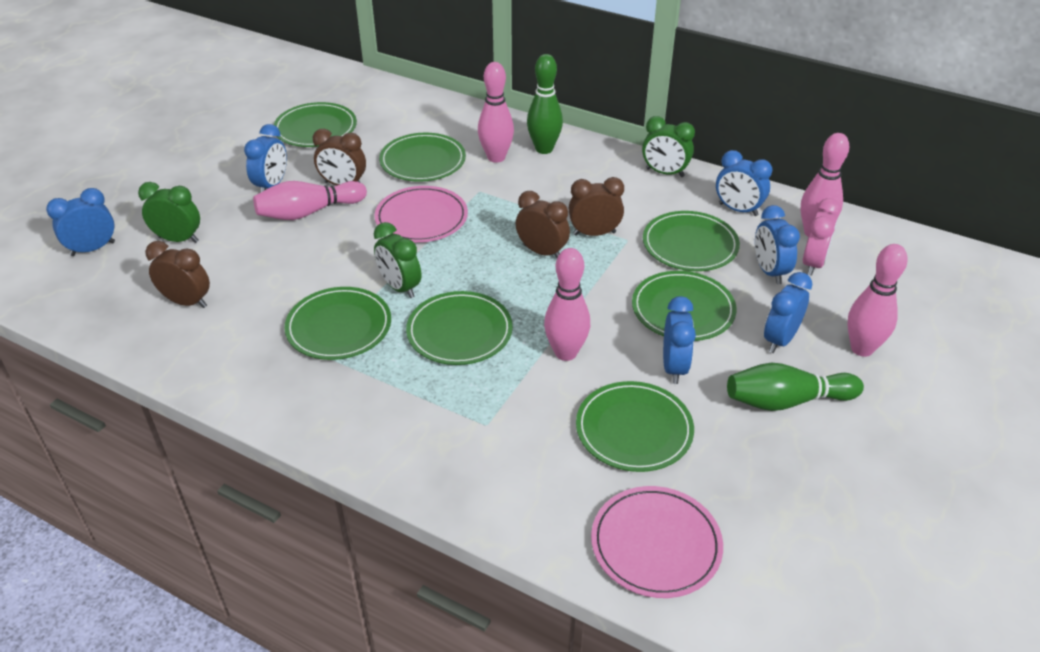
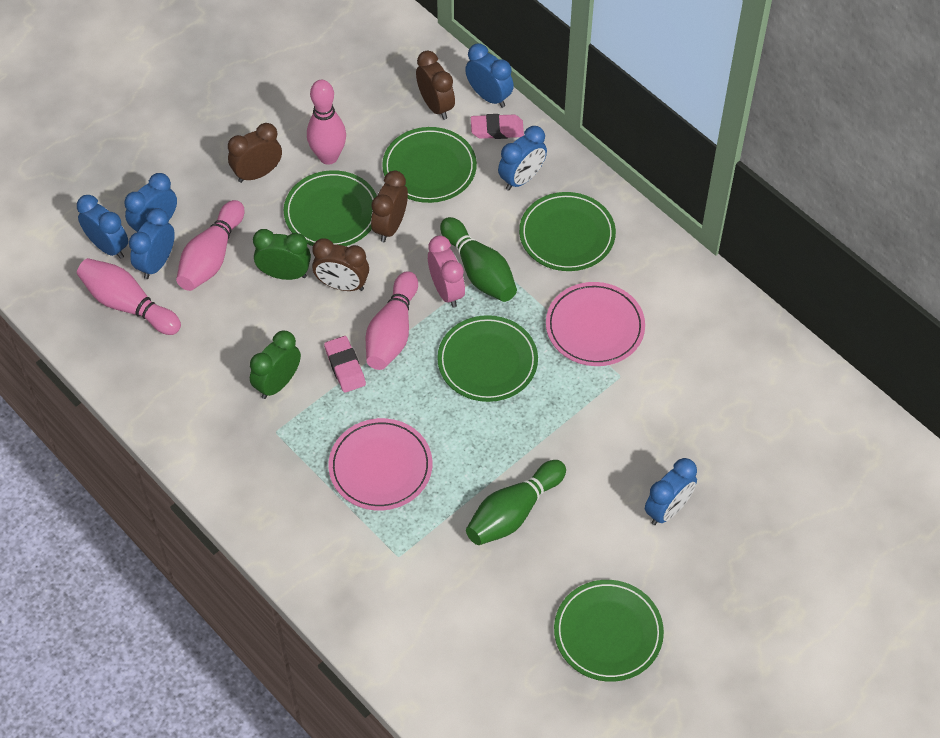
green clock: [138,182,200,243] [374,222,421,298] [642,116,695,177] = 3 -> [250,330,301,399] [253,229,311,280] = 2
green plate: [274,102,357,147] [284,287,391,360] [379,133,466,182] [406,291,513,365] [576,381,694,472] [632,271,737,341] [643,211,740,271] = 7 -> [284,170,377,246] [382,127,477,203] [437,315,538,402] [519,192,616,271] [554,580,664,682] = 5
pink bowling pin: [253,181,367,220] [478,62,514,163] [544,248,590,361] [801,133,849,237] [847,244,907,357] = 5 -> [77,258,181,335] [176,200,244,291] [307,80,346,165] [366,271,418,370] = 4
pink eraser: none = 0 -> [324,336,366,393] [471,114,524,139] = 2

